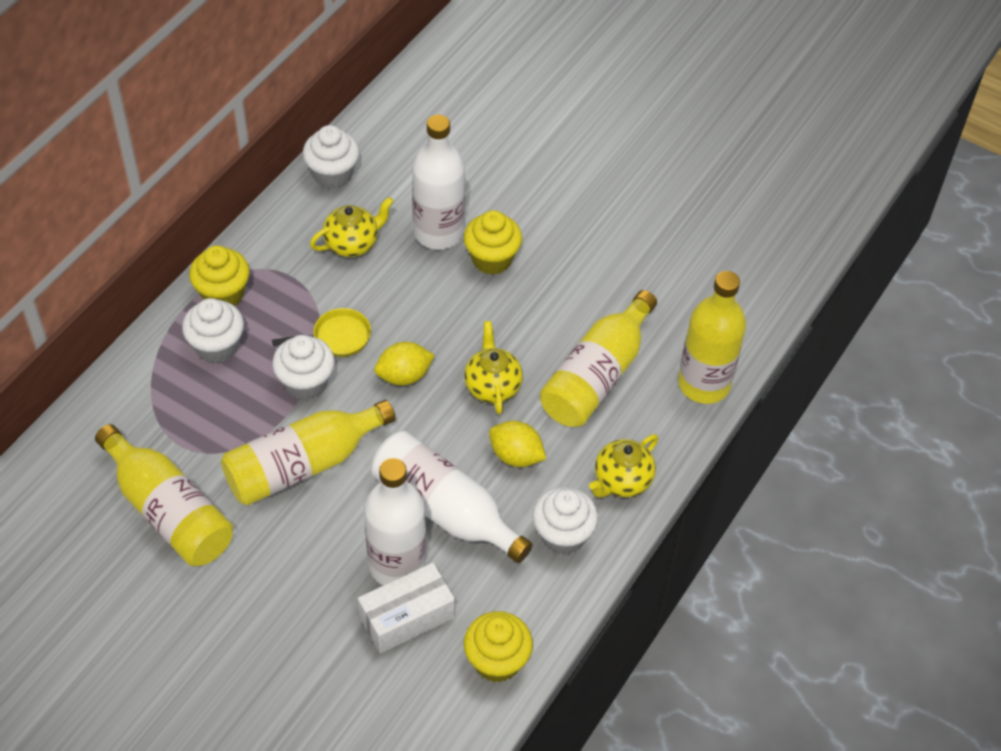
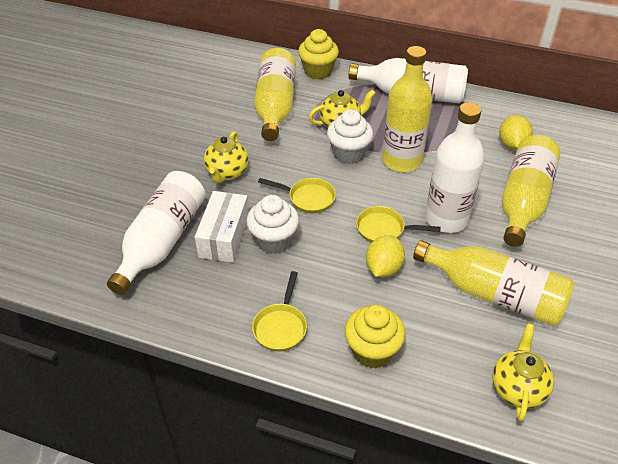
white cupcake: [182,298,244,363] [272,335,335,400] [303,125,360,189] [532,487,598,555] = 4 -> [246,195,299,254] [327,109,374,164] = 2
yellow cupcake: [189,245,250,306] [464,210,522,275] [464,611,533,683] = 3 -> [298,29,339,79] [345,305,405,368] = 2
yellow pan: [272,308,371,357] = 1 -> [252,271,307,352] [258,178,336,213] [356,206,441,243] = 3

